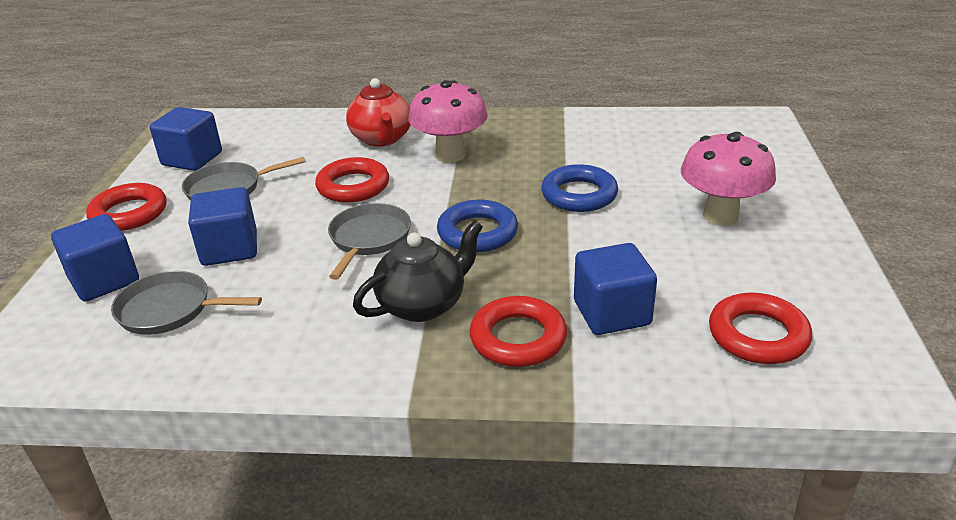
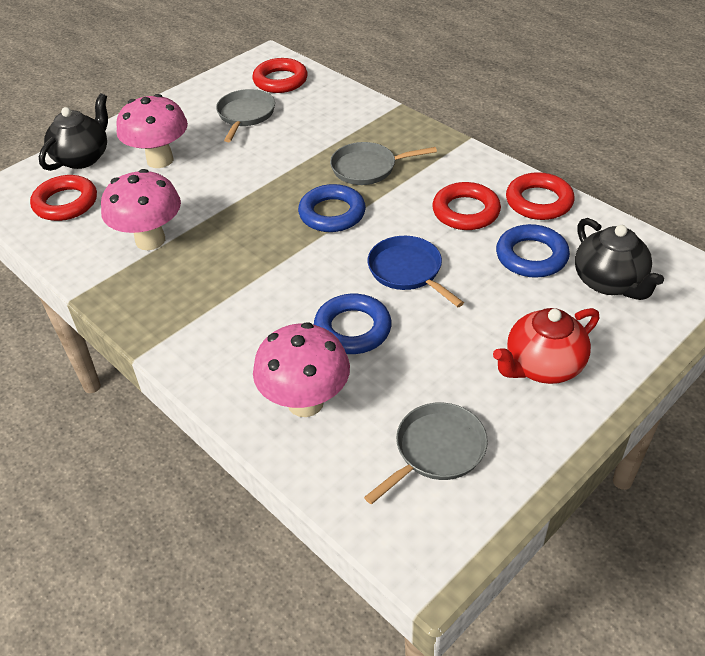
black teapot: [353,220,483,322] = 1 -> [39,93,108,171] [575,218,664,300] = 2
blue cube: [51,214,139,302] [150,107,222,171] [188,187,257,266] [574,243,657,335] = 4 -> none = 0
blue pan: none = 0 -> [368,236,464,307] = 1
blue ring: [437,200,518,252] [541,164,618,212] = 2 -> [298,184,366,232] [314,294,392,354] [496,224,570,278] = 3
pink mushroom: [409,80,488,163] [681,132,776,226] = 2 -> [101,169,181,250] [116,94,188,168] [253,322,350,417] = 3

